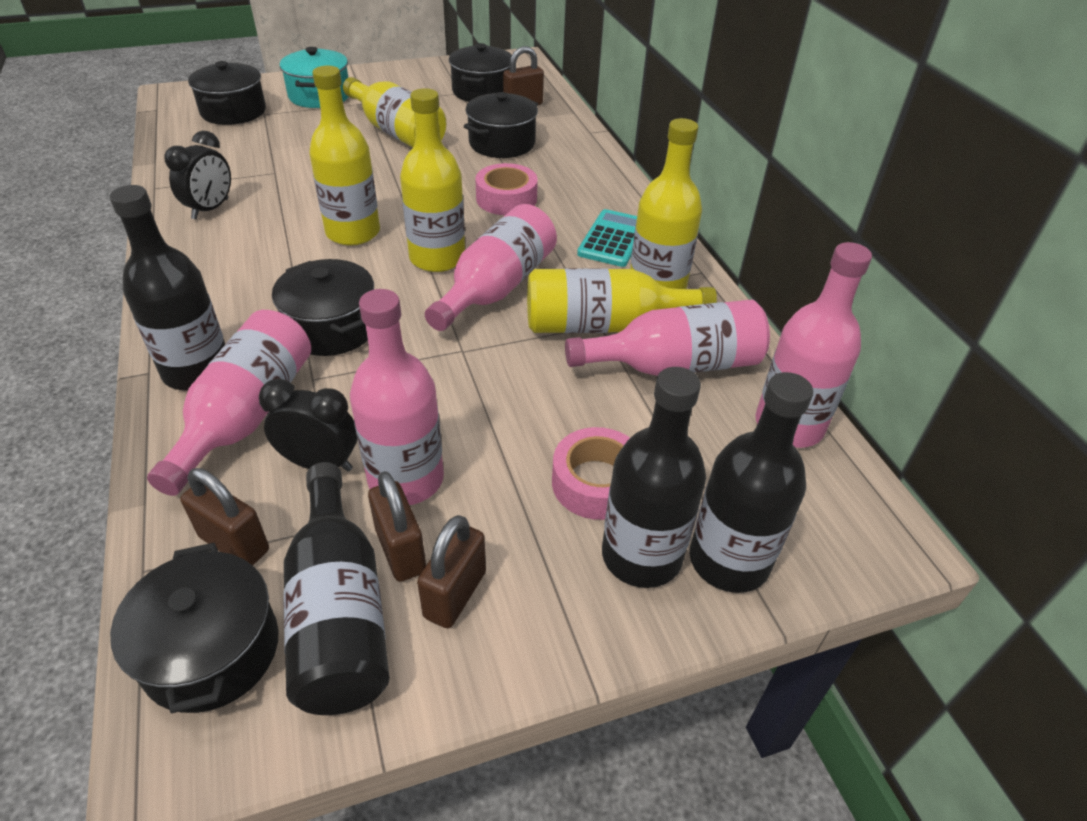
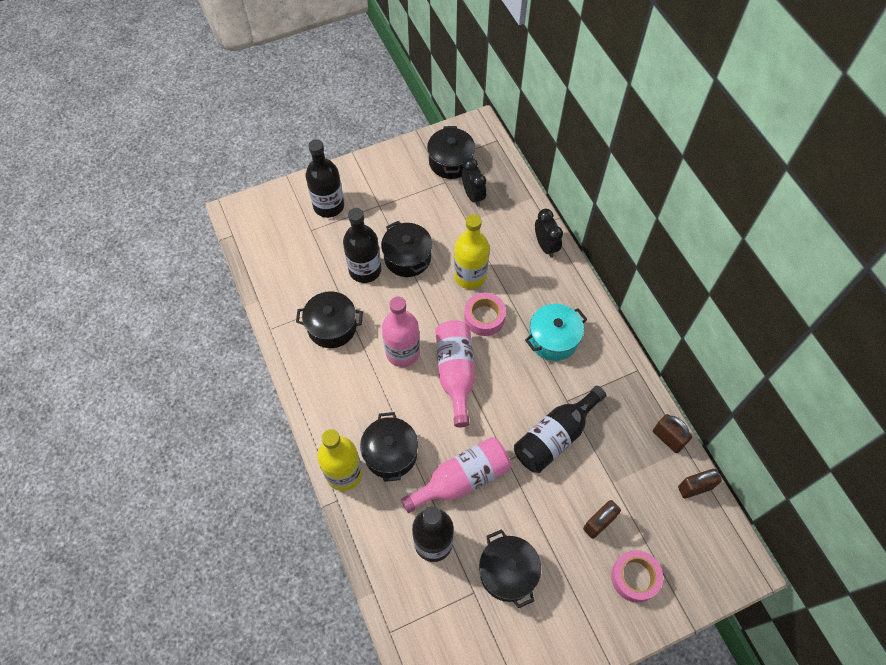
brown padlock: [180,468,269,565] [368,471,426,582] [417,515,486,628] [503,46,544,105] = 4 -> [583,500,621,539] [653,414,692,453] [678,469,722,498] = 3
pink bottle: [147,310,311,496] [350,289,444,505] [425,204,557,331] [565,300,770,376] [755,242,872,448] = 5 -> [382,297,420,367] [401,437,511,513] [435,320,475,427] = 3
turquoise calculator: [577,209,637,267] = 1 -> none = 0
yellow bottle: [309,66,380,246] [343,77,446,148] [400,88,465,272] [527,268,717,333] [630,118,702,289] = 5 -> [317,429,363,491] [454,214,490,289] = 2

